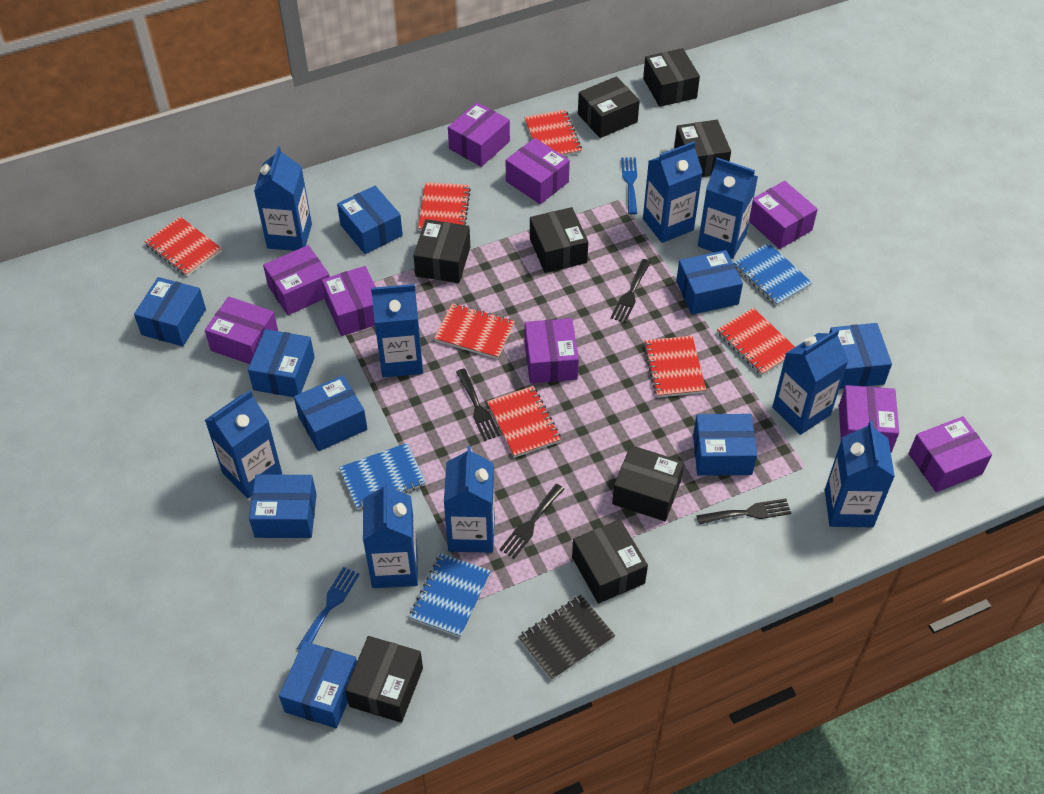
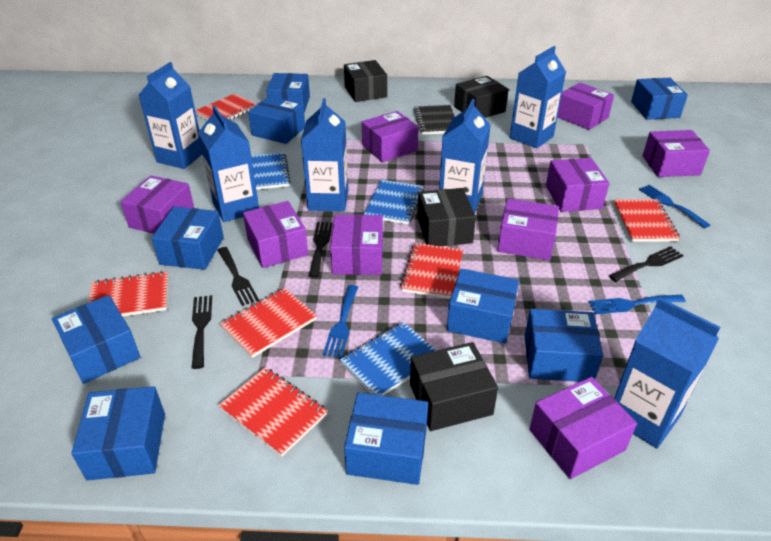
black box: [345,636,423,723] [413,219,470,283] [530,207,588,273] [572,519,648,603] [578,76,640,138] [612,445,684,521] [643,48,700,107] [674,120,731,177] = 8 -> [344,60,387,102] [410,342,498,431] [417,188,476,246] [454,76,509,118] = 4
blue carton: [205,390,282,498] [254,146,312,251] [363,481,418,588] [371,284,423,378] [444,446,495,553] [643,142,703,243] [698,158,758,259] [772,329,848,435] [825,421,895,527] = 9 -> [138,62,203,169] [198,105,259,222] [301,98,348,212] [439,99,491,213] [510,46,566,149] [614,297,720,448] = 6
blue fork: [297,567,360,650] [621,157,637,215] = 2 -> [323,285,358,358] [589,295,686,314] [639,185,710,228] = 3
red notebook: [144,217,222,276] [418,182,471,231] [434,303,515,359] [487,386,561,458] [524,110,582,156] [644,336,706,398] [717,308,795,375] = 7 -> [88,271,168,316] [195,94,257,120] [218,367,327,457] [220,288,317,358] [400,243,463,299] [613,199,680,242] = 6

